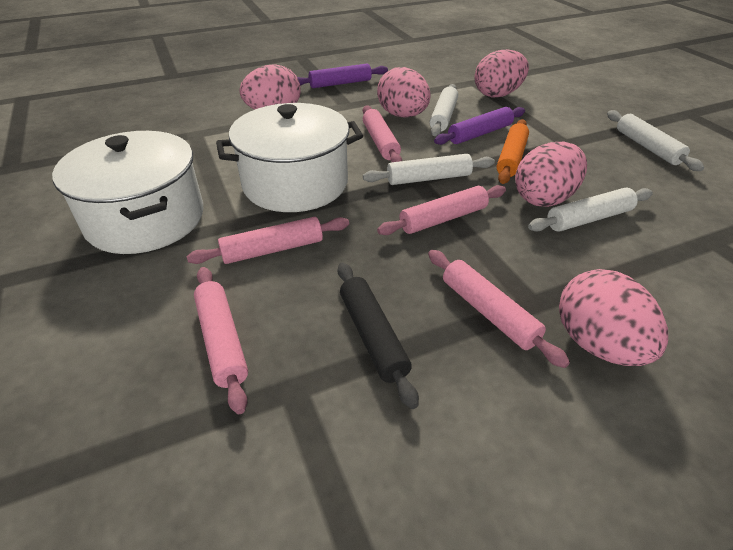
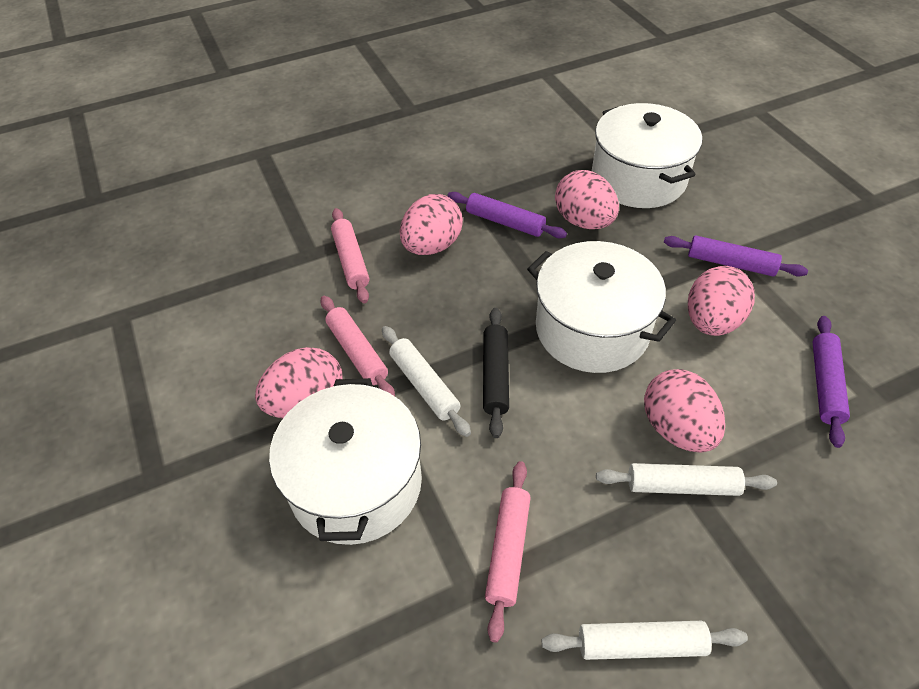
orange rolling pin: [496,119,529,184] = 1 -> none = 0
pink rolling pin: [187,217,349,264] [194,267,248,414] [363,105,402,162] [377,185,506,235] [428,250,570,368] = 5 -> [321,296,395,396] [331,208,369,304] [485,461,530,643] = 3
purple rolling pin: [297,63,388,88] [434,107,525,145] = 2 -> [447,192,567,238] [664,236,808,277] [812,316,850,448] = 3
white pot: [52,131,203,254] [216,103,363,212] = 2 -> [269,378,422,545] [527,241,676,373] [592,103,702,208] = 3
white rolling pin: [363,154,495,185] [430,84,458,136] [528,188,653,232] [607,110,704,171] = 4 -> [382,326,471,437] [542,621,748,660] [596,463,777,496] = 3

